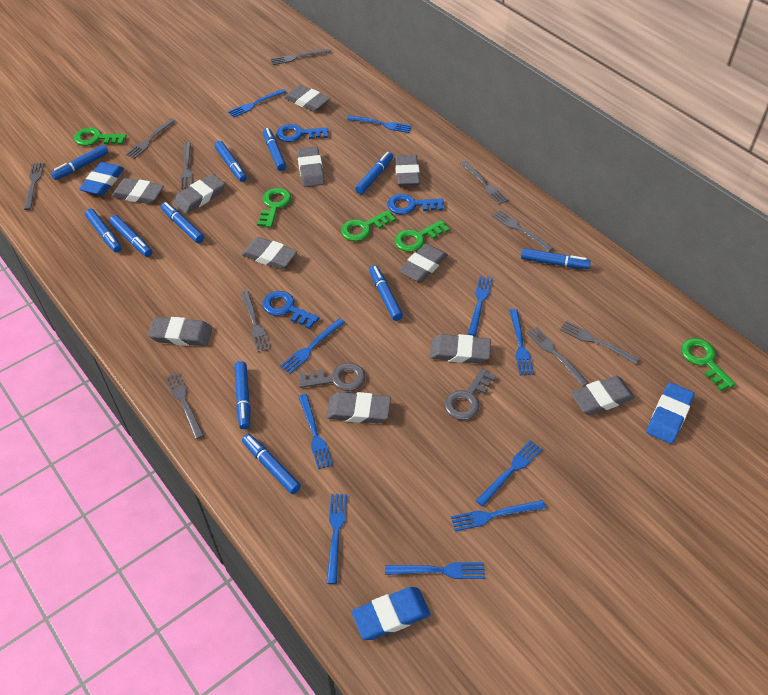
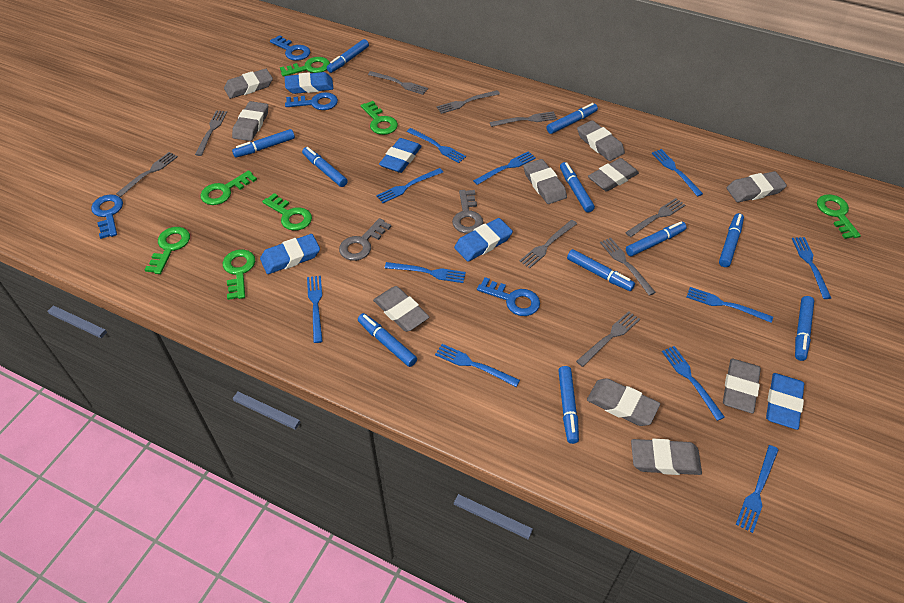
blue eraser: [79,162,124,196] [352,587,430,640] [646,383,695,444] = 3 -> [260,234,320,274] [285,72,334,94] [379,138,422,173] [454,218,513,262] [766,373,804,430] = 5
blue fork: [228,89,286,118] [280,318,345,374] [298,394,333,469] [327,494,347,584] [347,115,412,133] [385,562,485,579] [451,500,546,531] [468,276,493,336] [476,440,542,506] [509,309,534,375] = 10 -> [307,276,323,343] [376,168,443,203] [385,262,466,283] [407,128,466,163] [435,344,520,387] [473,151,536,185] [652,149,703,197] [662,346,725,421] [687,287,773,323] [736,445,778,533] [792,237,831,299] = 11
blue key: [262,291,319,329] [276,124,328,142] [387,194,444,215] = 3 -> [91,194,123,239] [270,35,310,61] [285,92,338,110] [477,277,540,316] = 4
green key: [74,128,127,146] [257,188,291,228] [341,210,396,241] [394,220,449,252] [681,338,736,391] = 5 -> [145,227,190,274] [200,170,257,205] [223,249,255,300] [262,193,312,231] [280,57,330,77] [361,101,398,135] [817,194,861,239] = 7
grey eraser: [111,178,164,204] [148,317,212,346] [174,174,225,214] [241,237,298,269] [284,85,330,112] [297,146,325,187] [326,392,391,423] [395,155,420,186] [399,243,448,283] [430,334,491,363] [571,376,635,415] = 11 -> [224,69,273,99] [232,101,268,141] [373,286,429,332] [523,159,567,204] [577,120,625,161] [587,378,660,426] [588,158,639,192] [631,439,702,475] [723,359,761,413] [727,171,787,202] = 10
grey fork: [24,163,44,210] [126,118,175,159] [165,372,204,439] [181,142,193,189] [241,290,271,352] [271,49,331,65] [460,161,509,205] [492,210,554,252] [527,327,589,387] [560,321,640,364] = 10 -> [116,152,178,197] [195,110,227,156] [368,71,428,95] [437,90,500,114] [490,111,557,127] [519,220,577,268] [576,311,640,367] [600,238,656,296] [625,198,685,237] = 9

